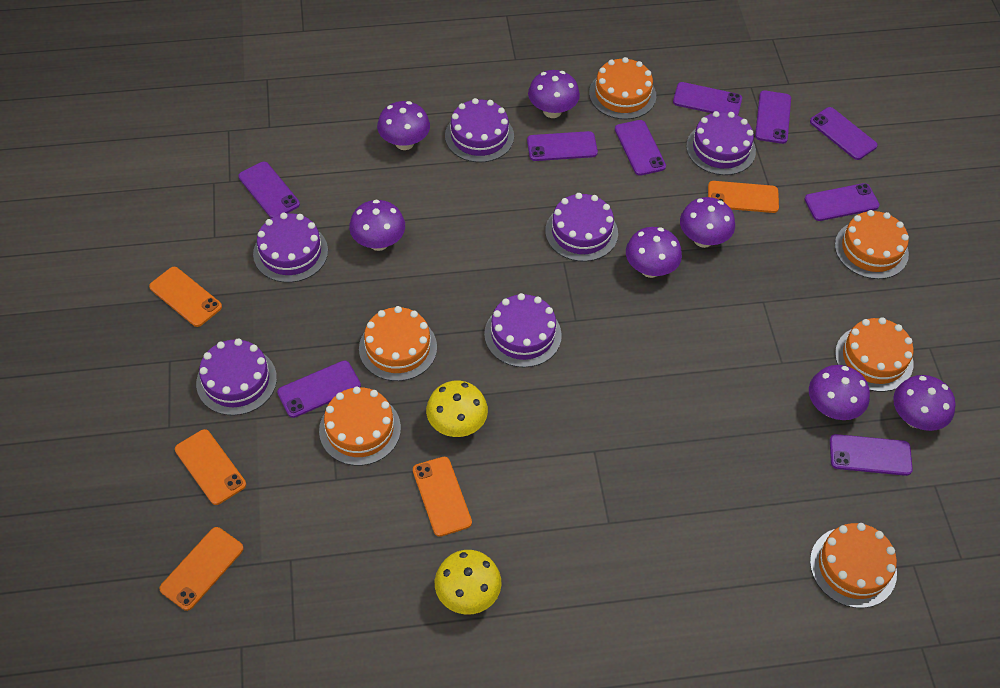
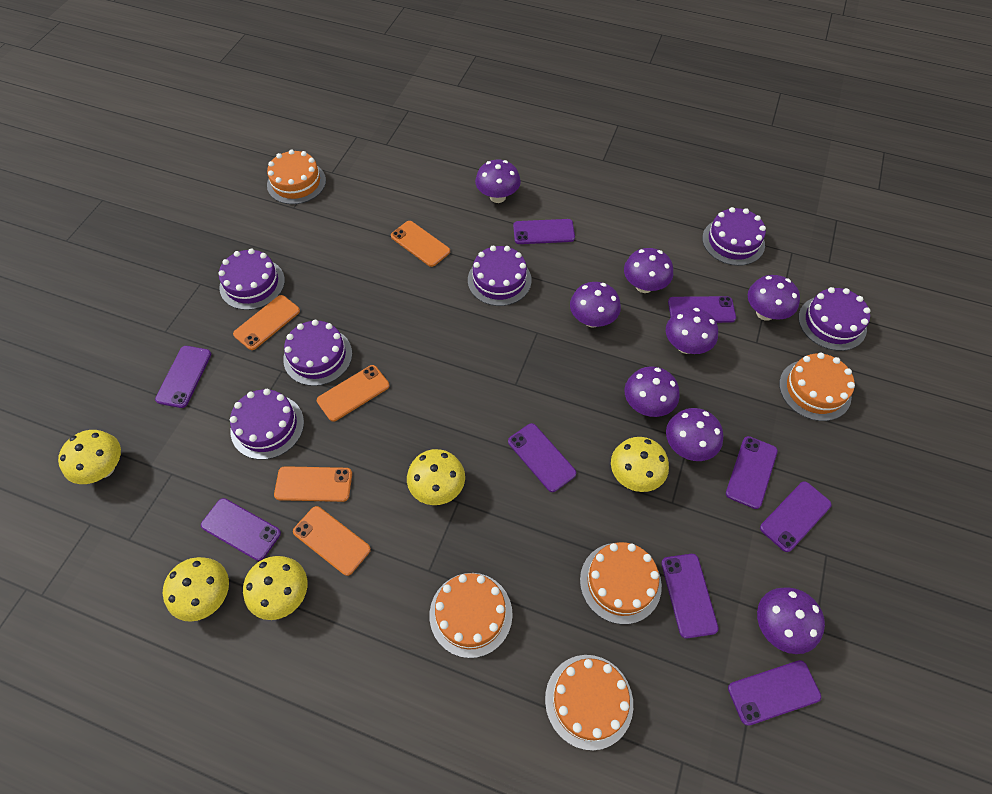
orange cake: [319,386,401,466] [359,306,437,381] [589,57,656,119] [810,523,897,608] [835,210,909,279] [835,317,914,392] = 6 -> [267,149,326,204] [430,573,513,658] [545,655,633,751] [580,542,662,624] [779,353,855,421] = 5
purple mushroom: [349,200,405,251] [377,101,430,150] [528,70,580,118] [626,227,682,278] [680,197,735,248] [809,365,870,420] [893,375,956,431] = 7 -> [475,159,521,203] [570,282,621,328] [624,248,673,293] [625,366,680,417] [666,307,718,354] [666,408,724,461] [748,275,800,321] [757,587,825,654] = 8
yellow mushroom: [426,381,488,437] [435,550,501,615] = 2 -> [58,430,121,484] [163,557,229,622] [243,556,307,620] [407,449,465,505] [611,437,669,492] = 5

